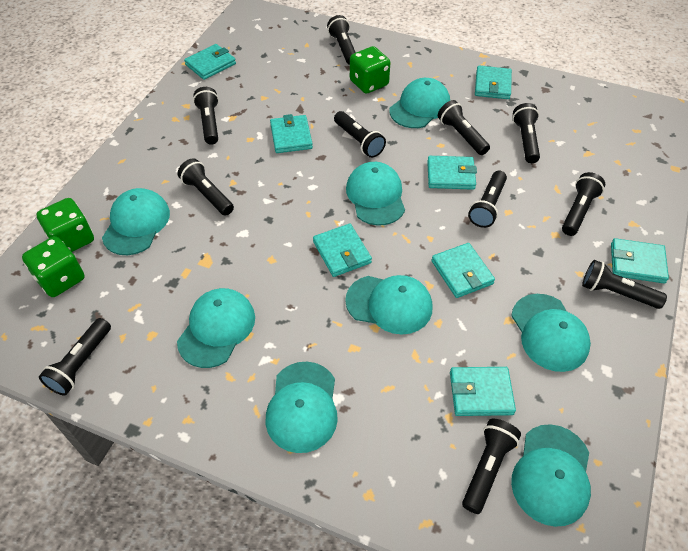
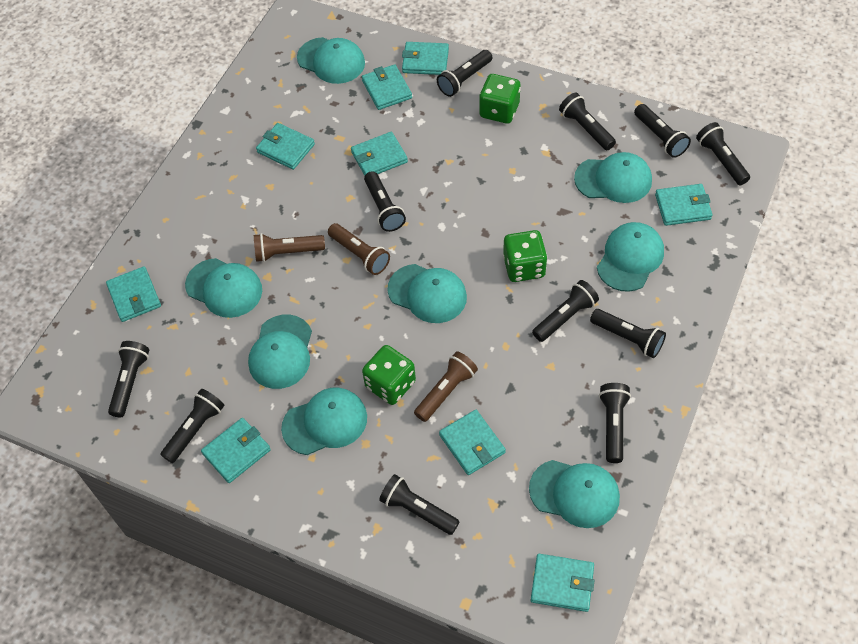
brown flashlight: none = 0 -> [254,233,325,262] [328,223,390,275] [414,352,478,422] = 3
turquoise wallet: [184,44,236,80] [270,114,313,153] [313,224,372,277] [427,156,477,190] [432,243,495,298] [450,367,516,416] [475,66,512,99] [611,238,669,283] = 8 -> [106,266,161,322] [201,418,271,483] [256,123,315,170] [351,132,408,176] [362,64,412,110] [402,42,449,75] [439,410,506,475] [531,554,594,612] [655,184,712,226] = 9

